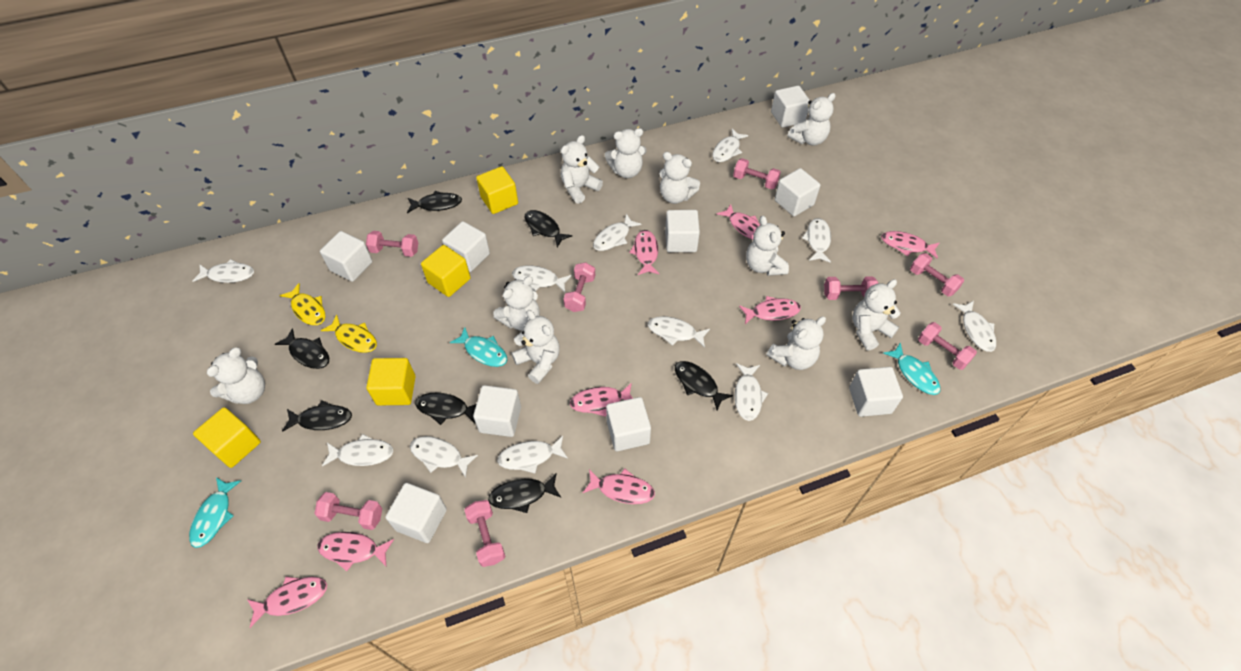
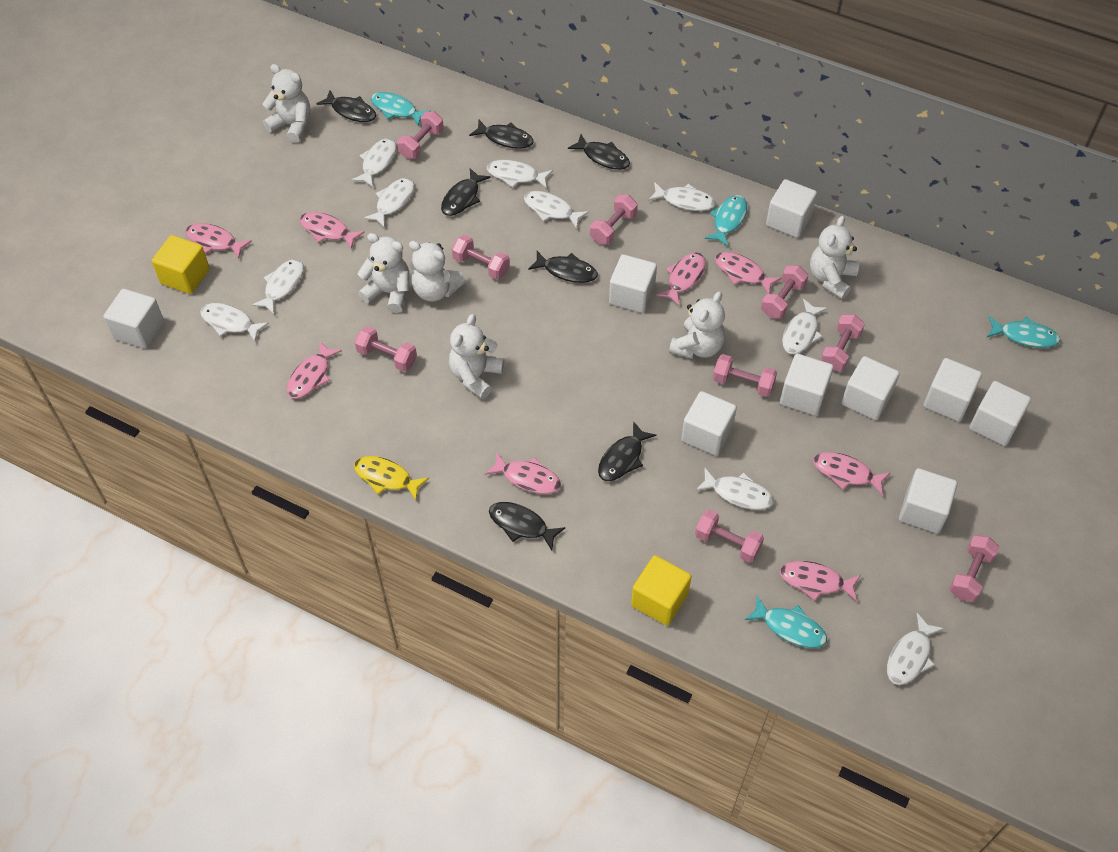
pink dumbbell: [314,492,382,530] [366,231,418,257] [464,500,505,567] [563,262,595,312] [733,158,781,189] [824,276,878,300] [910,253,964,296] [918,322,977,370] = 8 -> [355,326,417,372] [397,111,444,159] [452,235,510,279] [590,195,638,245] [695,509,764,563] [713,354,777,397] [761,265,809,319] [821,315,865,371] [949,535,1000,602] = 9
turquoise fish: [189,477,241,548] [450,327,507,367] [883,342,940,395] = 3 -> [371,92,431,126] [705,195,747,246] [745,596,827,648] [987,316,1061,348] = 4
white fish: [192,259,254,283] [322,434,394,466] [410,436,478,478] [497,436,568,473] [512,266,572,292] [593,214,641,251] [648,316,710,348] [713,129,748,162] [735,363,768,421] [802,218,831,263] [953,301,996,352] = 11 -> [200,303,269,342] [252,259,304,314] [351,138,397,187] [364,178,414,228] [487,160,553,188] [524,191,589,229] [648,182,716,211] [695,468,774,510] [782,299,828,354] [887,613,944,685] = 10
white teddy bear: [207,347,265,404] [494,276,540,330] [512,310,560,384] [561,135,603,204] [605,128,646,178] [659,152,700,204] [746,216,789,276] [767,316,826,370] [787,93,836,146] [852,279,901,351] = 10 -> [262,64,310,143] [357,233,409,313] [409,241,466,301] [449,314,504,399] [669,291,725,359] [810,216,859,299] = 6
yellow cube: [193,407,261,468] [366,358,416,405] [421,245,471,297] [476,166,518,214] = 4 -> [152,235,210,294] [631,555,692,625] = 2
yellow fish: [280,283,325,325] [321,315,377,353] = 2 -> [354,456,429,500] = 1

